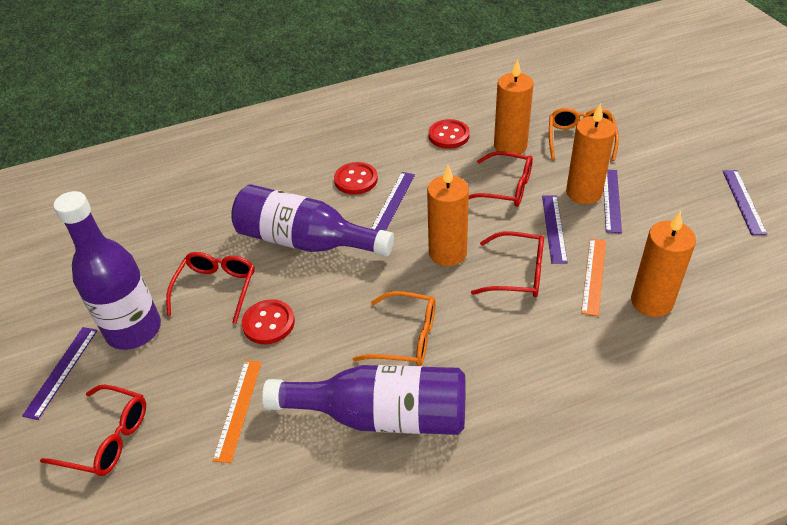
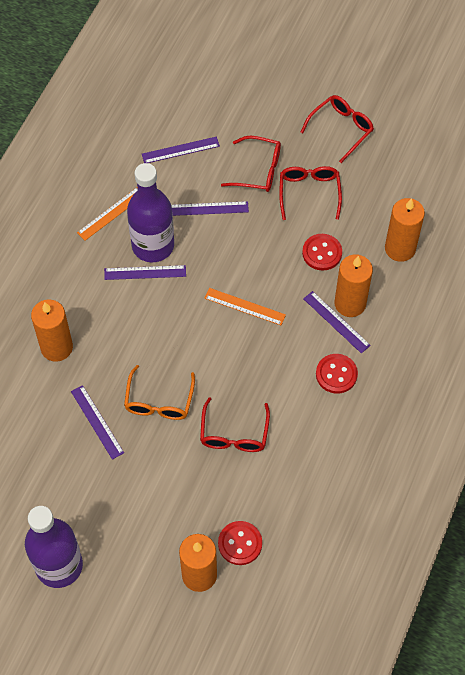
orange glasses: [353,291,436,366] [549,108,619,161] = 2 -> [124,365,195,420] = 1
purple bottle: [53,191,161,350] [231,184,394,257] [262,365,465,435] = 3 -> [25,506,83,588] [127,163,174,262] = 2

